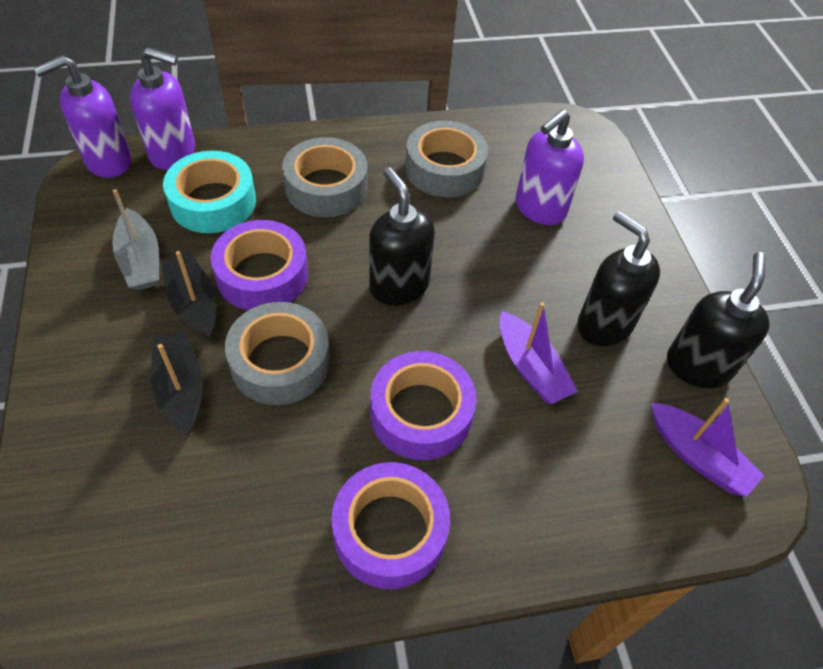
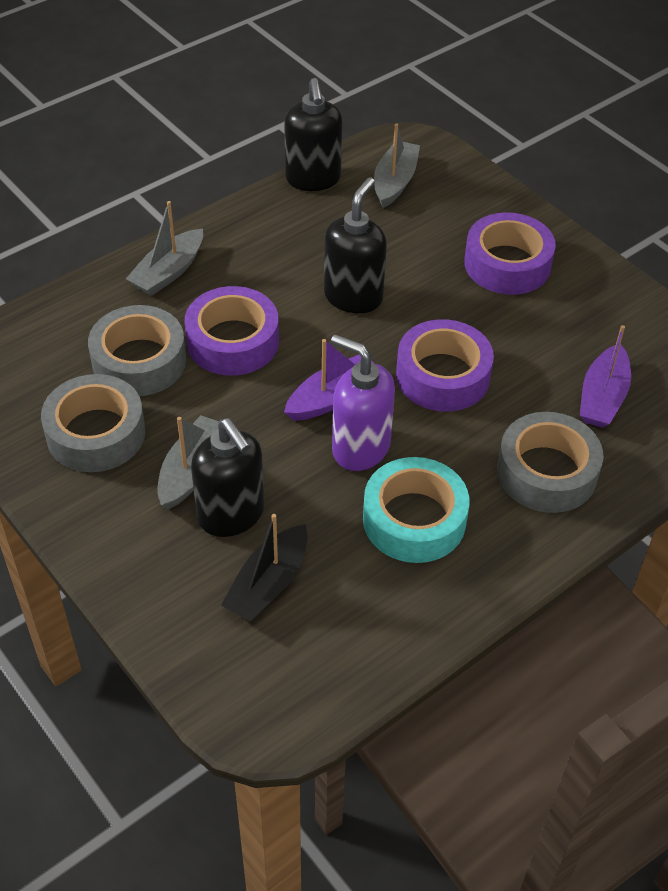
black boat: [151,331,203,435] [161,251,216,339] = 2 -> [221,514,308,621] = 1
grey boat: [112,189,159,290] = 1 -> [126,201,203,296] [157,415,219,509] [374,123,420,208] = 3
purple soap dispenser: [34,55,131,178] [130,47,195,170] [515,109,584,225] = 3 -> [331,334,395,471] = 1

